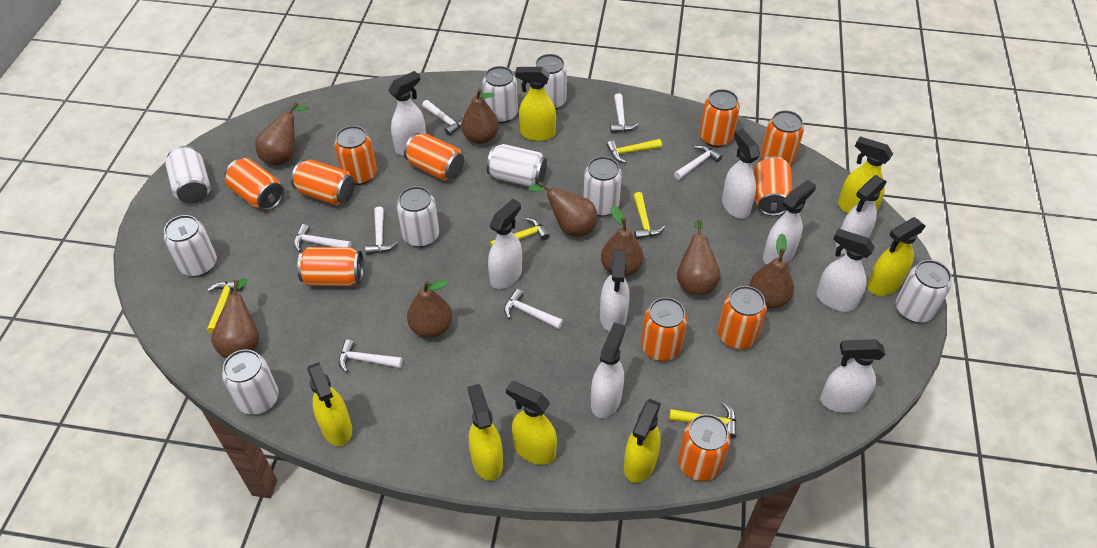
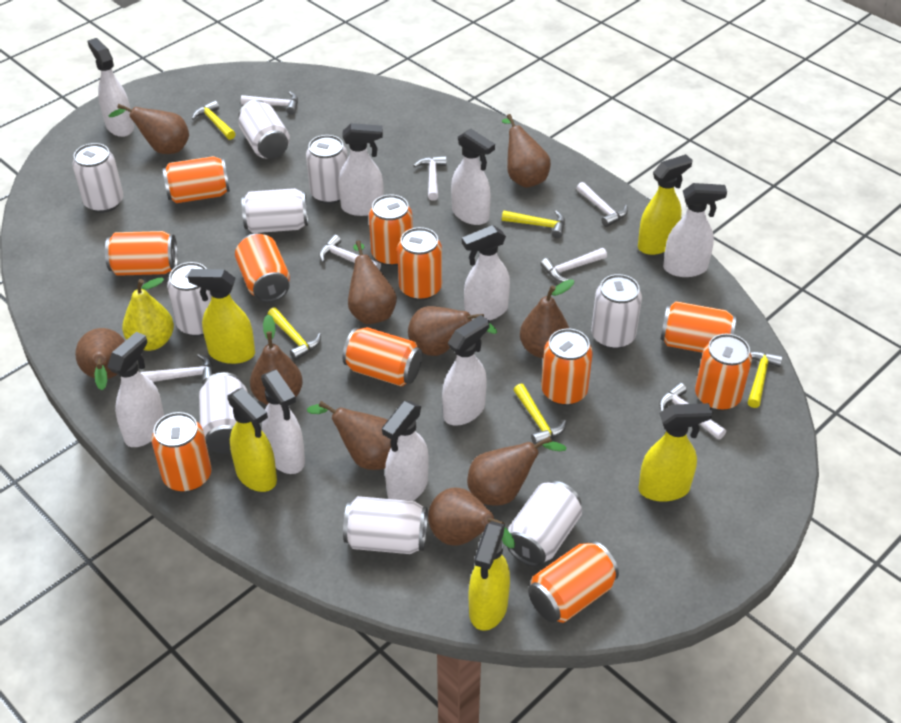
brown pear: [211,278,259,358] [255,102,309,166] [407,280,452,338] [461,88,499,144] [528,182,597,237] [601,206,644,277] [677,220,721,294] [749,233,794,308] = 8 -> [75,328,125,390] [108,104,189,154] [250,314,303,405] [307,401,391,470] [348,240,397,324] [408,306,497,356] [428,488,515,548] [467,436,567,506] [502,114,551,188] [520,279,574,358] = 10
yellow pear: none = 0 -> [122,278,174,351] = 1
yellow spray bottle: [307,362,352,446] [468,384,503,481] [506,381,557,465] [515,67,556,141] [624,399,661,483] [838,137,893,214] [867,217,926,296] = 7 -> [188,269,255,364] [227,388,277,492] [469,521,510,631] [638,154,693,255] [639,403,712,502] = 5

